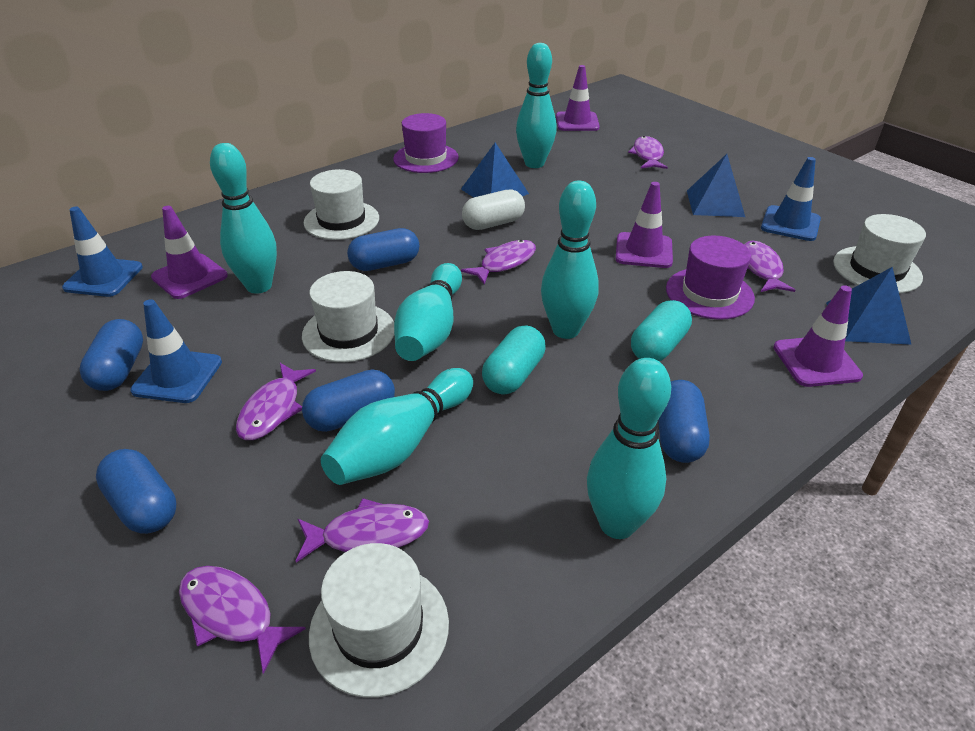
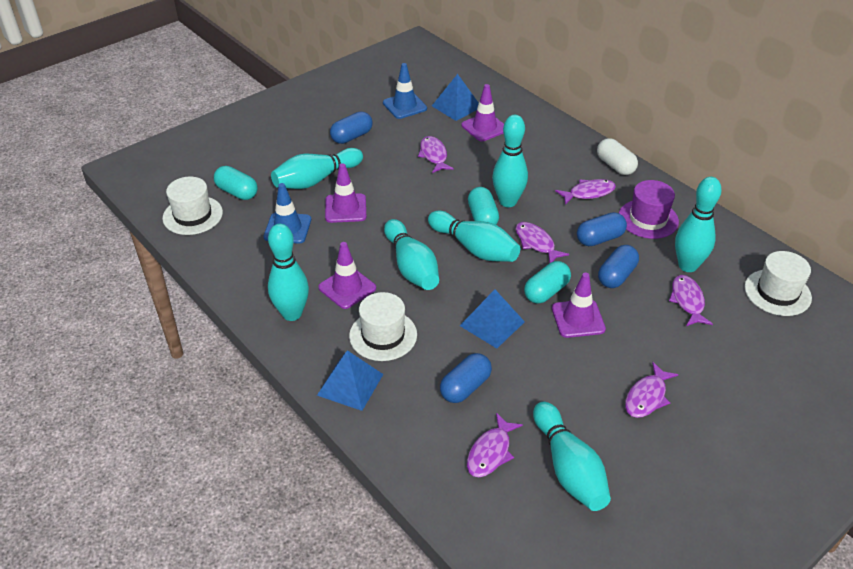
blue capsule: [79,319,143,391] [96,449,176,534] [302,369,395,432] [347,228,419,271] [658,380,710,463] = 5 -> [330,112,373,144] [440,353,492,403] [577,212,627,246] [598,245,639,288] = 4
blue traffic cone: [62,207,143,297] [130,299,222,403] [761,157,821,241] = 3 -> [264,183,311,244] [383,63,427,119] = 2
purple hat: [393,113,459,173] [666,236,755,320] = 2 -> [619,180,679,239] = 1
turquoise bowling pin: [210,143,277,294] [321,368,473,485] [394,263,462,361] [516,43,557,168] [541,180,599,339] [587,358,671,539] = 6 -> [268,224,309,321] [271,148,363,189] [384,219,439,290] [428,211,520,262] [492,115,528,207] [533,402,611,511] [675,177,722,272] = 7
turquoise capsule: [482,325,546,394] [631,300,692,361] = 2 -> [214,166,257,200] [468,187,499,225] [524,261,571,304] = 3
white hat: [302,271,394,362] [304,169,379,240] [309,543,449,698] [833,214,926,293] = 4 -> [162,177,223,235] [349,292,417,361] [744,251,812,316] = 3

